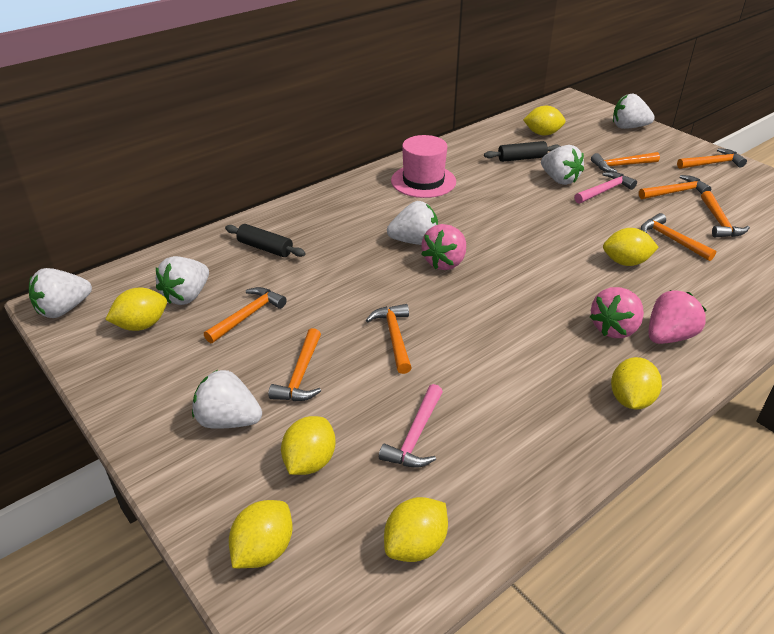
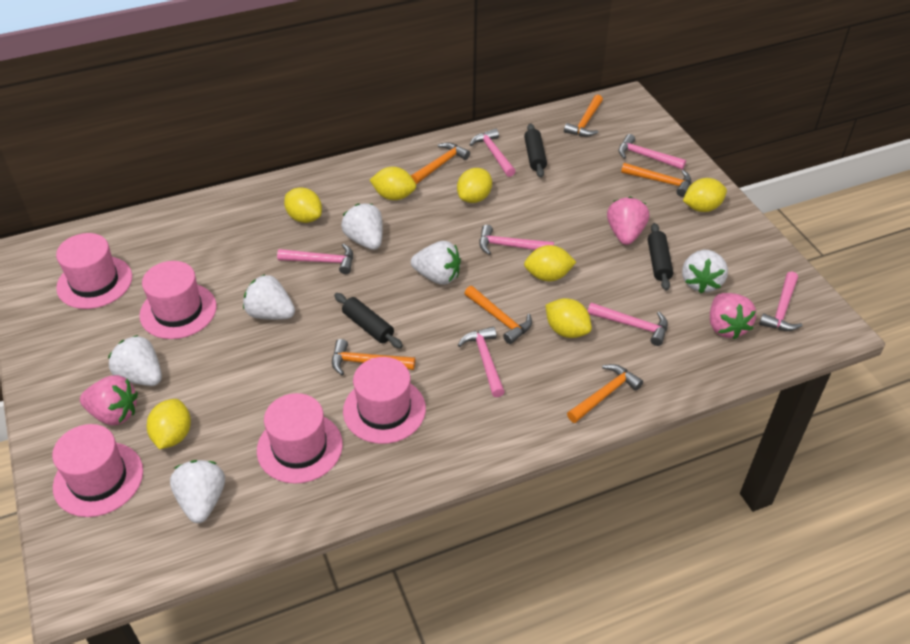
black rolling pin: [225,224,306,257] [484,141,561,162] = 2 -> [334,293,403,349] [524,123,547,178] [648,223,673,291] = 3
orange hammer: [204,287,287,343] [268,328,321,401] [366,304,412,374] [591,152,660,172] [639,175,711,199] [641,213,716,261] [677,148,747,169] [701,191,750,238] = 8 -> [332,339,415,375] [411,143,470,184] [464,286,532,344] [564,94,603,137] [567,364,643,423] [621,163,691,197] = 6
pink hammer: [379,384,443,468] [574,172,637,204] = 2 -> [277,243,353,274] [458,327,505,397] [470,128,516,177] [480,225,554,255] [588,303,668,346] [619,134,686,170] [759,272,803,331] = 7
pink hat: [391,135,456,198] = 1 -> [52,424,143,517] [56,233,132,309] [139,261,217,339] [257,393,343,484] [343,357,426,444] = 5

